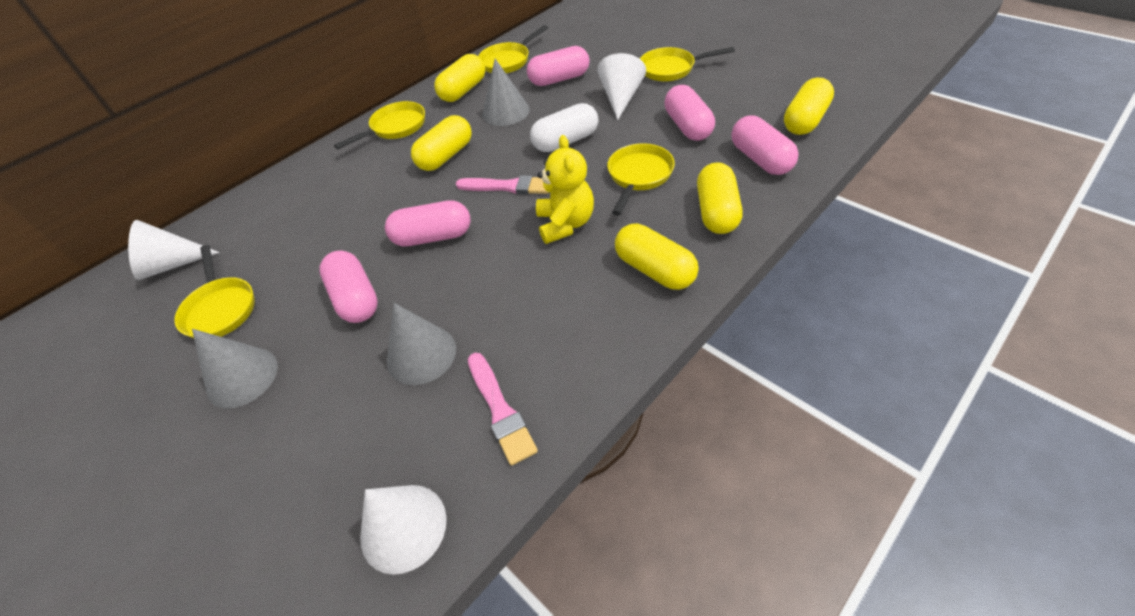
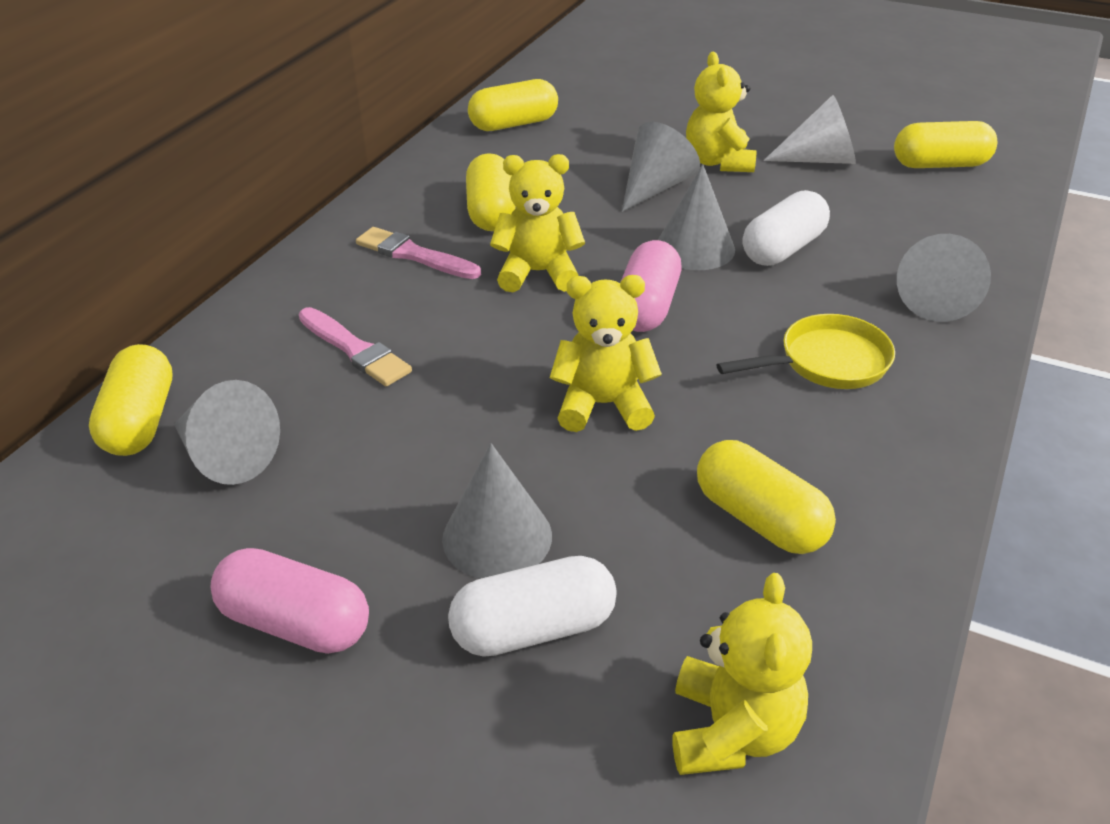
grey cone: [192,329,278,408] [387,303,456,385] [482,59,530,126] = 3 -> [174,380,280,485] [442,443,552,578] [622,122,700,212] [658,164,735,270] [897,234,991,322] = 5
pink capsule: [319,250,378,323] [385,200,471,246] [527,46,590,86] [664,85,715,141] [731,115,799,175] = 5 -> [210,548,369,654] [621,240,682,332] = 2
white capsule: [530,103,598,152] = 1 -> [448,556,617,657] [742,190,830,266] = 2
white cone: [128,220,220,280] [360,485,447,575] [597,53,646,120] = 3 -> [764,95,856,164] = 1
yellow pan: [174,245,255,339] [334,101,425,149] [478,25,548,73] [607,143,675,215] [640,47,735,81] = 5 -> [717,314,895,389] = 1
yellow teddy bear: [536,135,594,244] = 1 -> [490,154,585,292] [550,275,662,432] [672,573,812,775] [686,52,756,172] = 4

